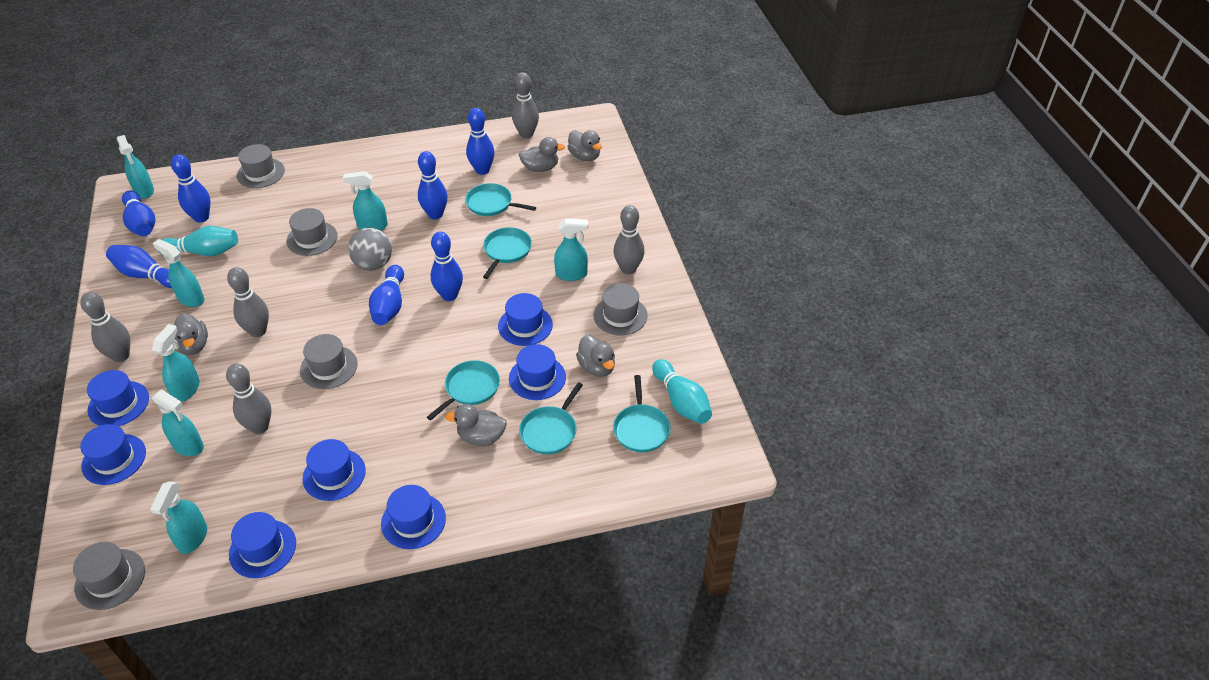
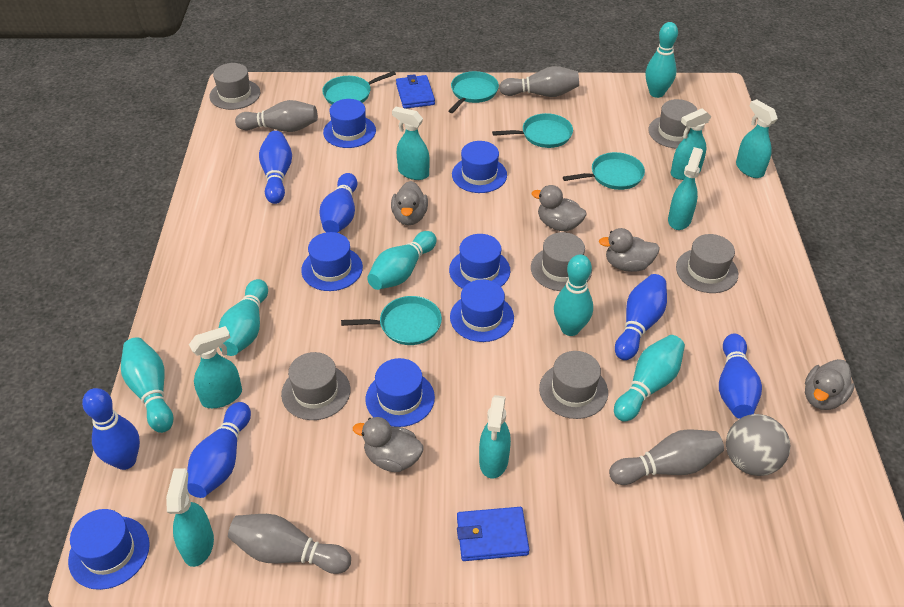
blue bowling pin: [106,245,172,288] [122,191,155,236] [171,154,211,223] [369,265,404,325] [418,151,448,219] [431,232,463,301] [466,108,495,175] = 7 -> [82,388,140,470] [187,402,251,498] [259,131,292,204] [319,173,357,233] [615,274,667,360] [719,334,762,419] = 6
blue wallet: none = 0 -> [396,74,435,109] [457,507,529,561] = 2
grey bowling pin: [80,292,130,362] [226,364,272,434] [227,267,269,337] [512,72,539,138] [613,205,645,274] = 5 -> [228,514,351,574] [235,100,318,132] [499,66,579,97] [609,429,724,485] = 4
grey hat: [73,542,145,610] [237,144,285,188] [286,208,338,256] [300,334,358,389] [593,283,648,336] = 5 -> [209,63,260,110] [281,352,350,420] [531,232,592,291] [539,351,608,419] [648,99,697,149] [676,234,738,293] = 6
turquoise bowling pin: [158,226,238,256] [652,359,712,424] = 2 -> [121,337,173,433] [219,279,268,356] [367,231,437,290] [554,254,593,336] [614,335,685,422] [646,22,678,98] = 6

